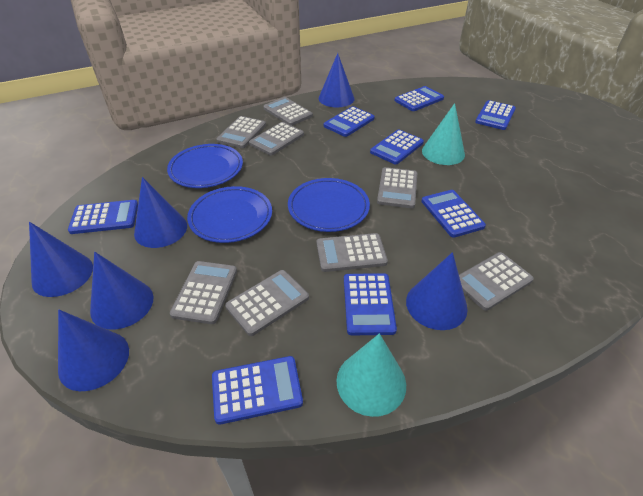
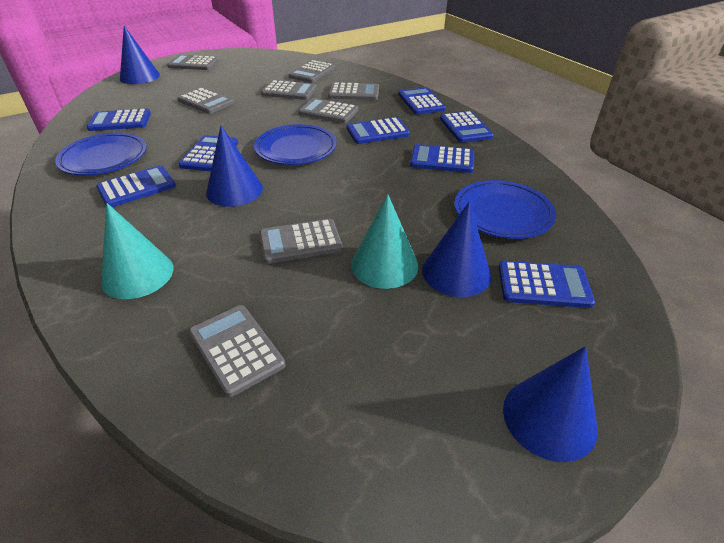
blue cone: [29,222,93,297] [58,310,129,391] [90,252,153,330] [134,177,187,248] [319,53,355,107] [406,252,468,330] = 6 -> [120,26,160,84] [206,125,263,207] [422,201,491,297] [503,346,598,462] = 4

